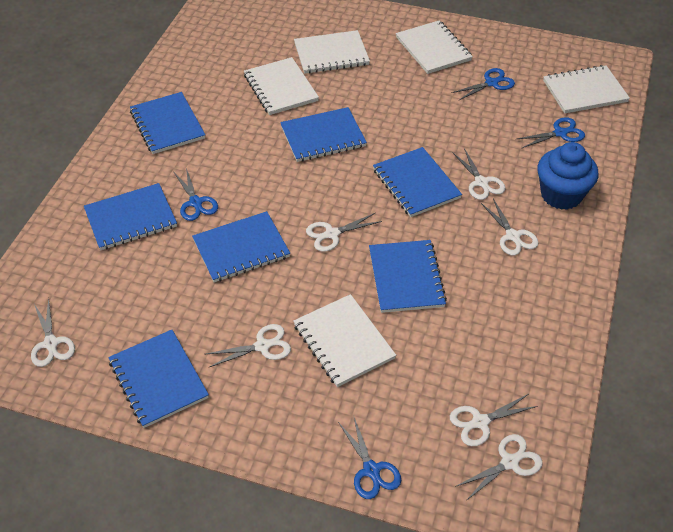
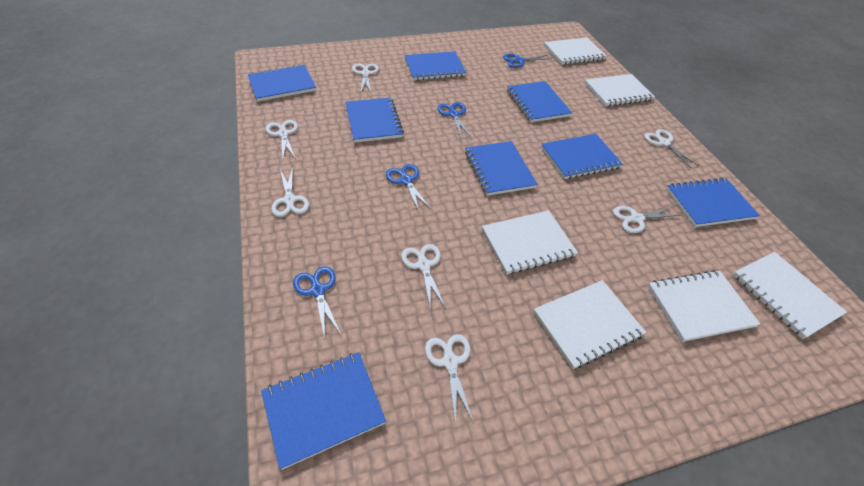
blue cupcake: [537,142,598,210] = 1 -> none = 0
blue notebook: [84,183,177,250] [109,330,209,428] [130,92,205,154] [192,211,290,282] [280,107,367,162] [369,240,447,313] [373,147,462,217] = 7 -> [248,64,316,102] [261,352,386,470] [345,97,404,143] [404,51,466,81] [465,141,538,196] [507,81,572,122] [541,134,623,179] [667,178,760,227] = 8
white notebook: [244,57,319,115] [293,294,396,387] [294,30,370,74] [396,20,473,74] [543,65,630,114] = 5 -> [482,210,578,275] [533,280,647,369] [544,37,606,65] [585,74,655,106] [648,270,760,342] [733,252,847,339] = 6

